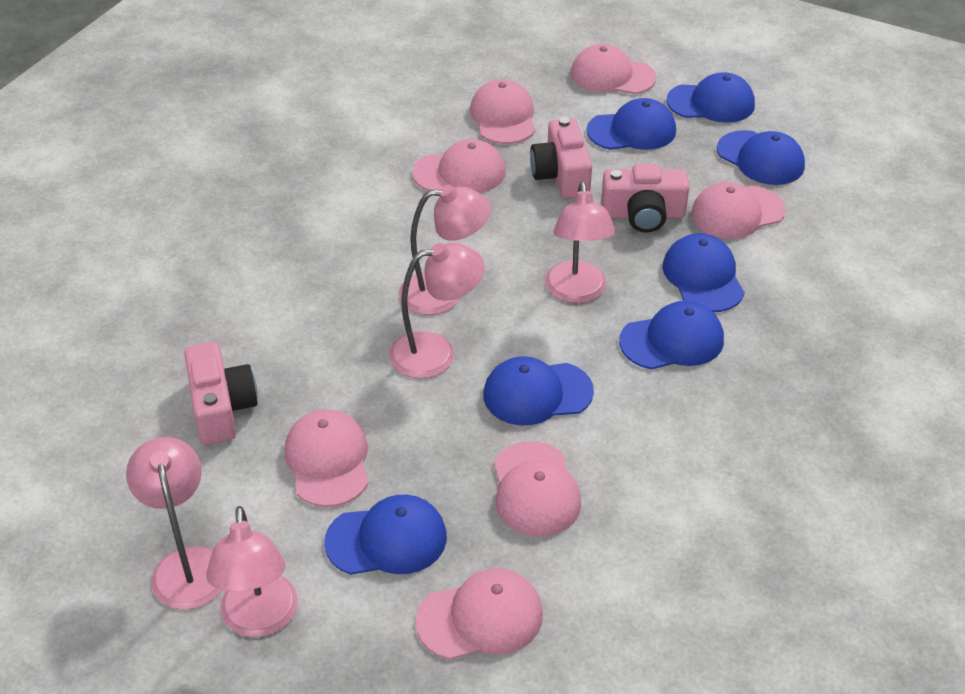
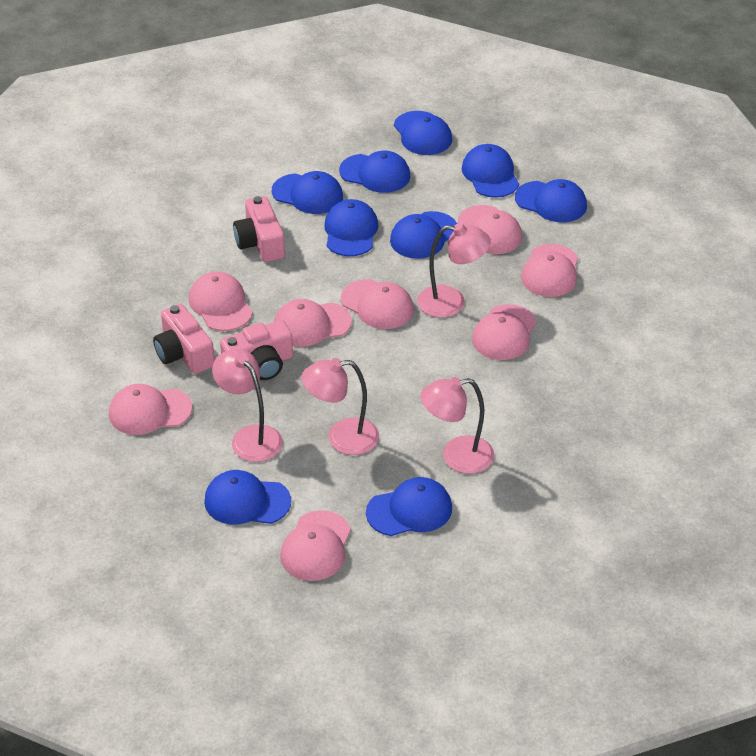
blue cap: [324,495,447,575] [483,356,594,425] [587,98,676,150] [619,301,724,370] [662,233,745,312] [666,72,755,123] [717,130,805,185] = 7 -> [204,470,291,525] [272,171,343,214] [324,199,378,256] [339,151,410,193] [366,477,452,536] [390,211,457,259] [394,111,452,155] [462,144,519,198] [515,179,587,222] = 9
pink cap: [285,409,369,507] [412,139,506,193] [416,568,543,660] [470,79,535,144] [494,441,581,537] [571,44,656,94] [691,182,786,239] = 7 -> [109,384,192,435] [189,272,253,331] [274,299,352,347] [280,510,351,581] [341,279,414,329] [458,205,522,254] [472,304,537,360] [521,244,578,297] = 8
pink lamp: [126,437,222,610] [206,506,298,637] [389,243,484,379] [399,185,491,315] [545,182,616,303] = 5 -> [212,349,283,462] [302,358,379,455] [417,223,491,318] [420,377,494,474] = 4

